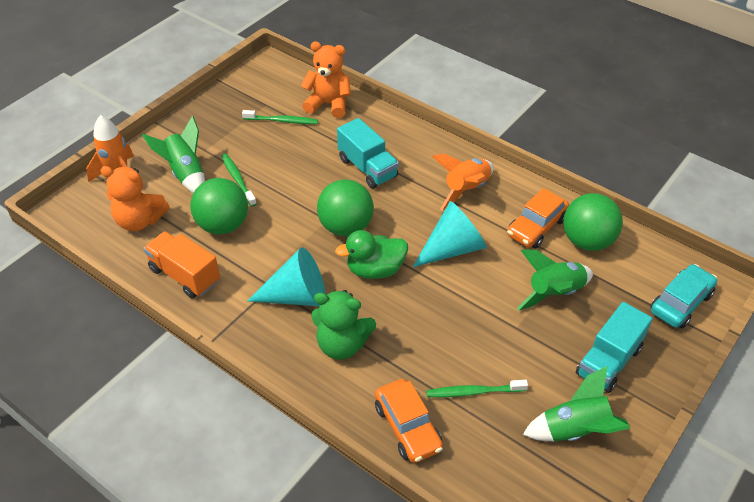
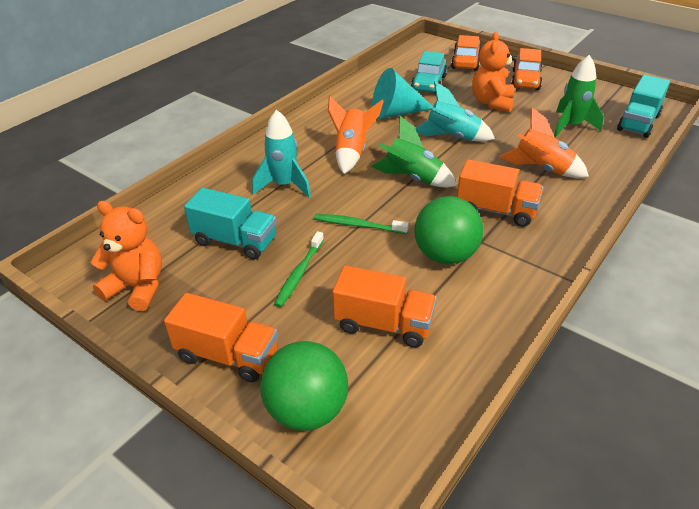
green ball: [190,178,248,234] [317,179,374,236] [563,193,623,251] = 3 -> [260,341,348,431] [414,196,483,264] = 2
green duck: [335,230,408,279] = 1 -> none = 0
green rocket: [142,116,205,193] [517,249,593,310] [523,366,630,442] = 3 -> [371,116,457,188] [554,55,604,138] = 2
green teddy bear: [311,290,376,360] = 1 -> none = 0
green toothbrush: [221,153,257,207] [242,110,318,124] [426,380,528,397] = 3 -> [274,231,324,307] [314,214,409,234] = 2
orange truck: [143,231,220,298] = 1 -> [164,293,278,383] [332,265,437,348] [457,159,543,227] = 3
turquoise cone: [247,248,326,306] [413,201,487,267] = 2 -> [372,68,433,119] = 1
turquoise rocket: none = 0 -> [252,110,311,198] [415,81,495,142] = 2

